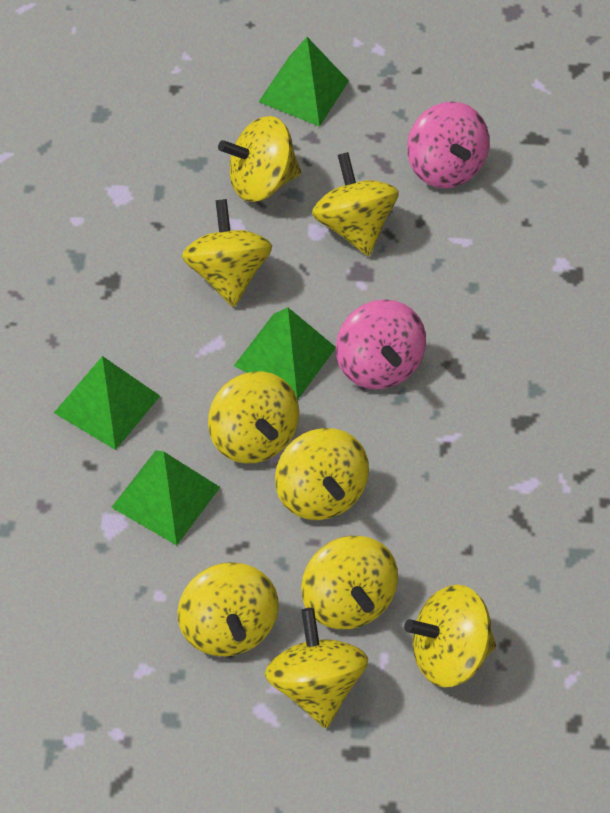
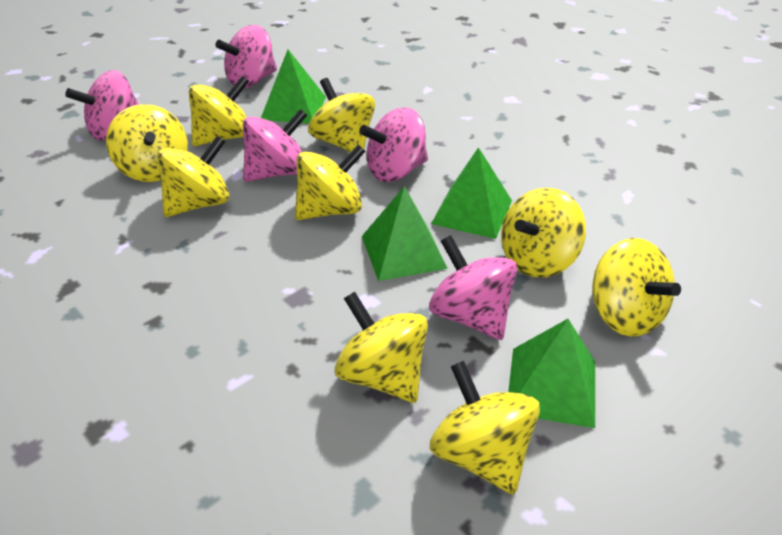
pink spinning top: [336,300,426,389] [407,102,489,188] = 2 -> [65,70,139,141] [215,25,277,88] [243,109,307,182] [359,107,428,182] [429,235,517,340] = 5

